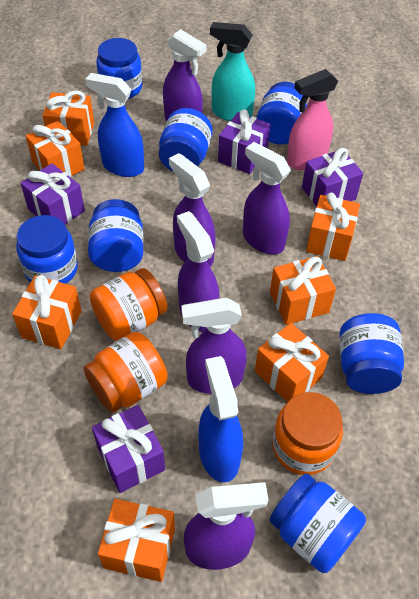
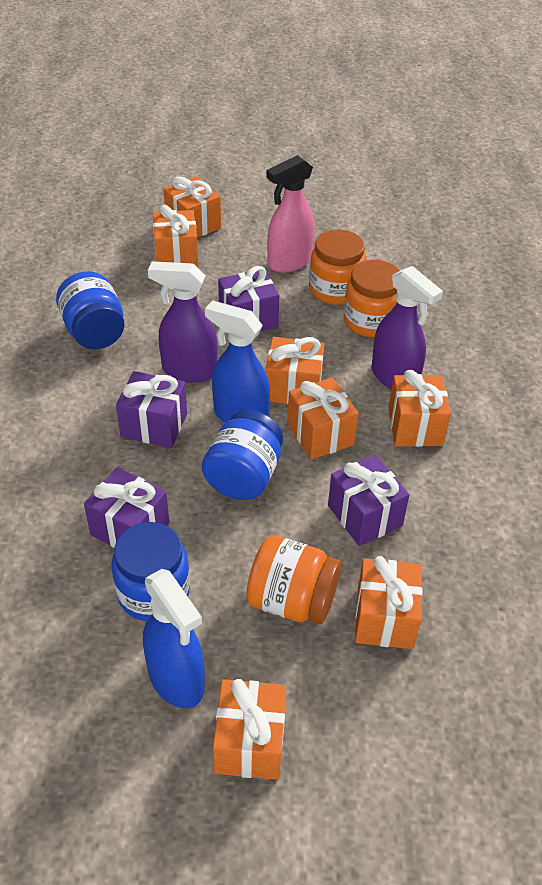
blue jar: [16,215,78,284] [88,199,144,272] [96,38,142,99] [159,108,213,172] [256,82,307,144] [269,473,366,573] [340,313,404,394] = 7 -> [56,271,125,349] [111,522,190,621] [202,410,283,500] = 3
purple spray bottle: [163,29,207,121] [169,153,216,266] [177,211,220,332] [181,298,247,394] [184,482,269,570] [243,142,291,254] = 6 -> [148,261,218,383] [372,266,443,389] = 2
turquoise spray bottle: [210,22,255,121] = 1 -> none = 0

